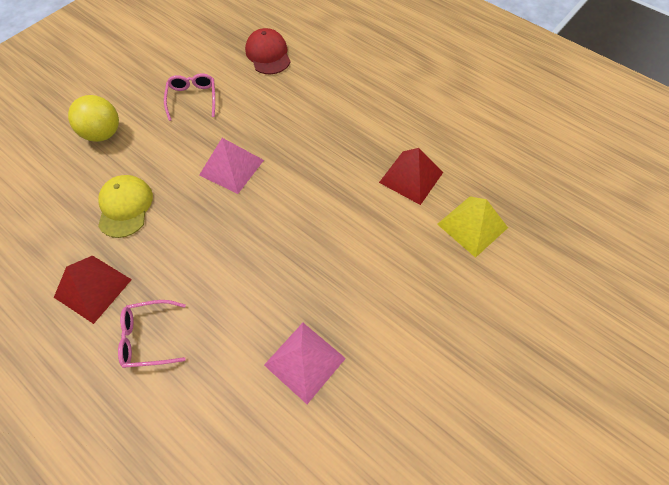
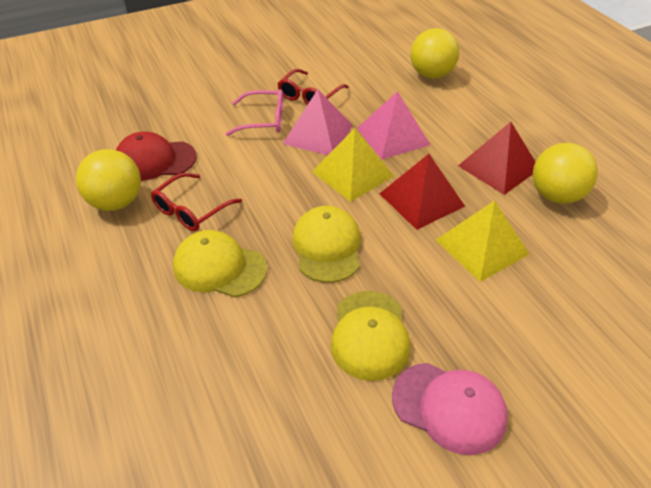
pink cap: none = 0 -> [392,363,508,455] = 1
pink glasses: [118,300,186,368] [164,73,215,121] = 2 -> [226,89,283,136] = 1
red glasses: none = 0 -> [151,173,242,231] [277,69,349,105] = 2
yellow ball: [68,95,119,142] = 1 -> [76,149,141,211] [410,28,459,79] [533,143,598,204] = 3
yellow cap: [98,175,153,238] = 1 -> [173,230,267,297] [292,206,361,283] [331,291,410,381] = 3
yellow pyramid: [437,197,508,258] = 1 -> [312,128,394,202] [436,201,529,282] = 2

